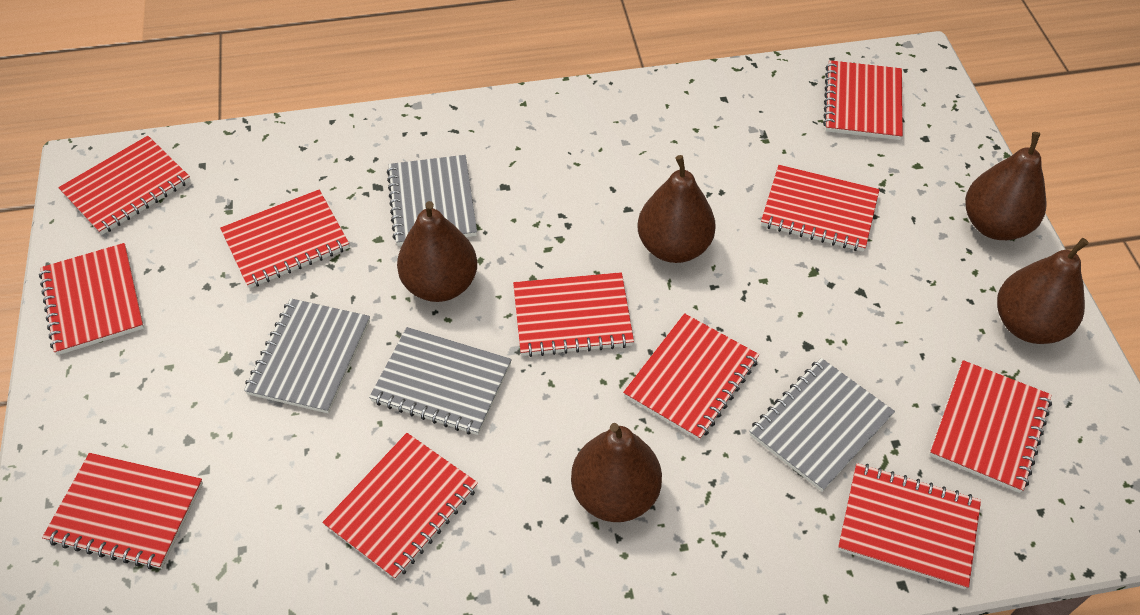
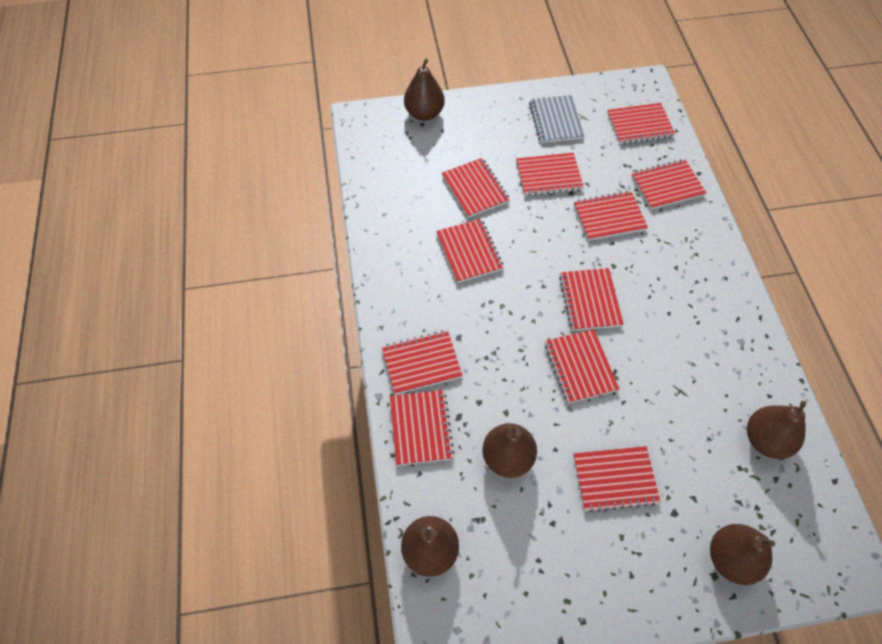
grey notebook: [244,298,370,414] [369,327,512,435] [387,155,477,246] [749,358,895,492] = 4 -> [529,95,584,143] = 1

